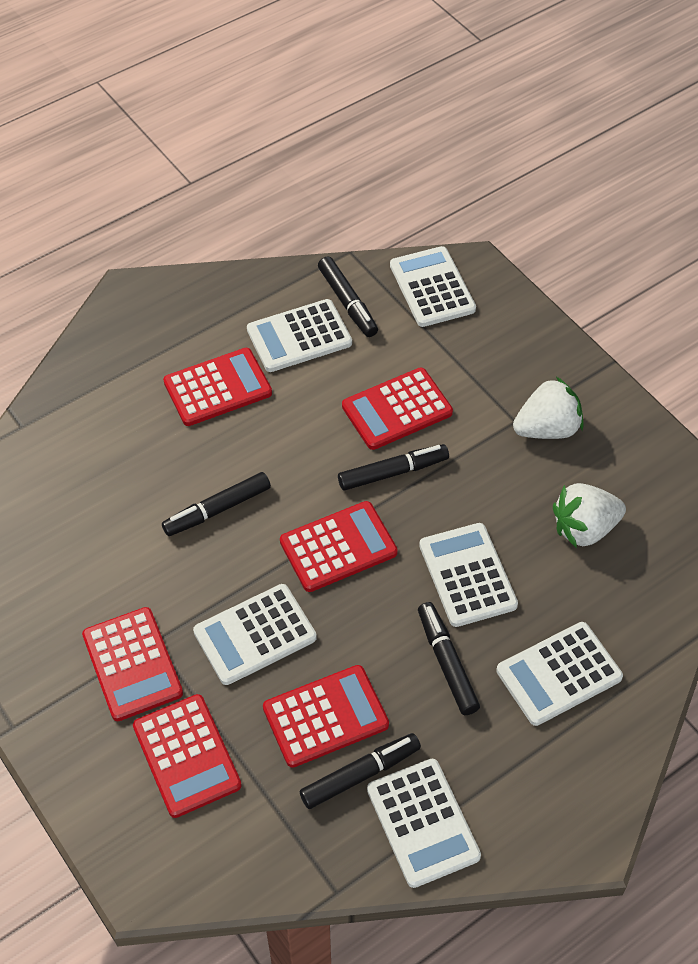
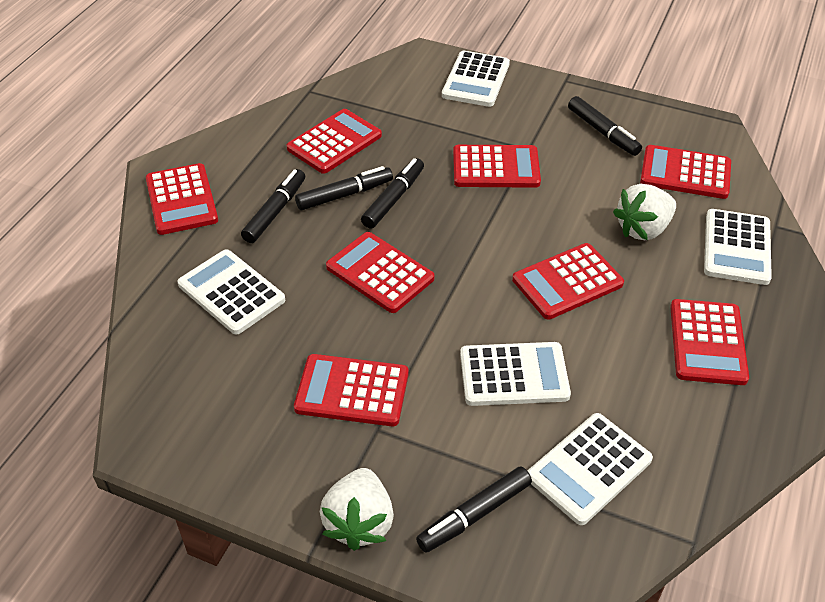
red calculator: [82,607,183,721] [133,694,242,818] [163,348,272,426] [263,665,389,768] [280,501,398,592] [342,368,453,450] = 6 -> [146,163,218,235] [287,109,382,174] [294,354,409,426] [326,232,434,313] [453,145,541,188] [512,243,624,319] [640,145,731,199] [670,299,749,385] = 8
white calculator: [193,584,317,685] [247,299,352,372] [367,759,481,888] [390,246,476,327] [419,523,518,627] [496,622,623,726] = 6 -> [178,249,285,335] [442,51,510,107] [460,342,571,406] [528,413,653,525] [704,209,772,285] = 5

